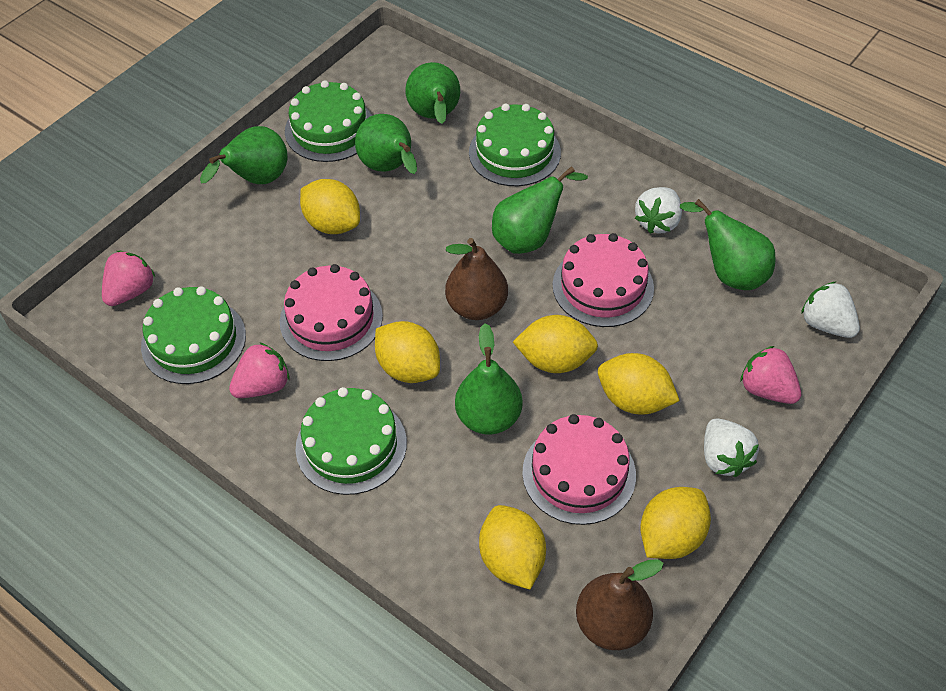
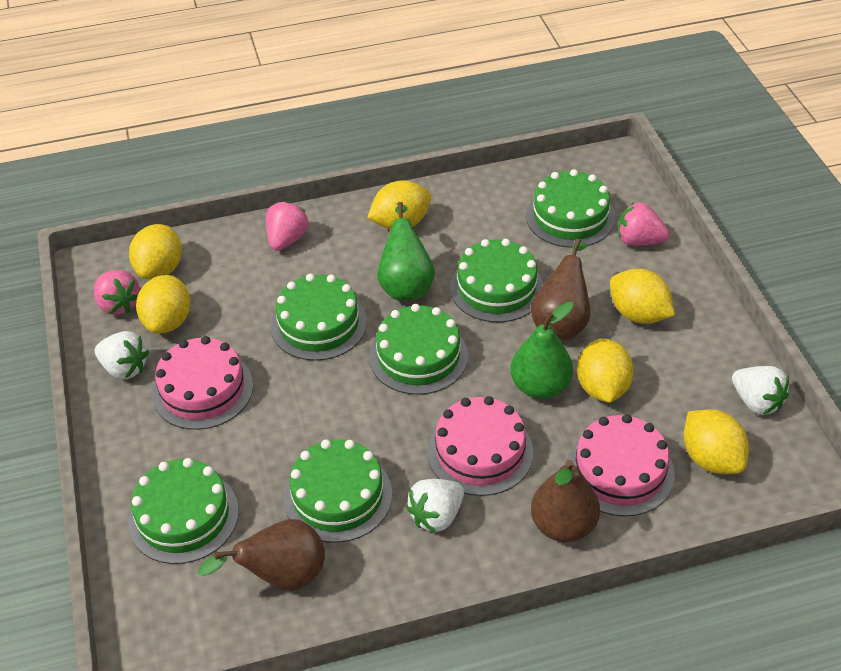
brown pear: [445,238,508,320] [576,559,664,650] = 2 -> [198,519,325,591] [531,239,591,340] [531,460,600,542] = 3
green cake: [141,286,246,384] [285,80,372,162] [296,387,407,495] [469,103,561,186] = 4 -> [128,458,239,564] [271,274,367,361] [283,440,392,543] [369,304,468,395] [450,239,544,323] [526,169,615,248] = 6
green pear: [200,126,288,184] [355,114,417,174] [405,62,460,124] [455,323,523,435] [492,166,588,254] [680,199,776,290] = 6 -> [377,202,435,300] [510,302,574,399] = 2

